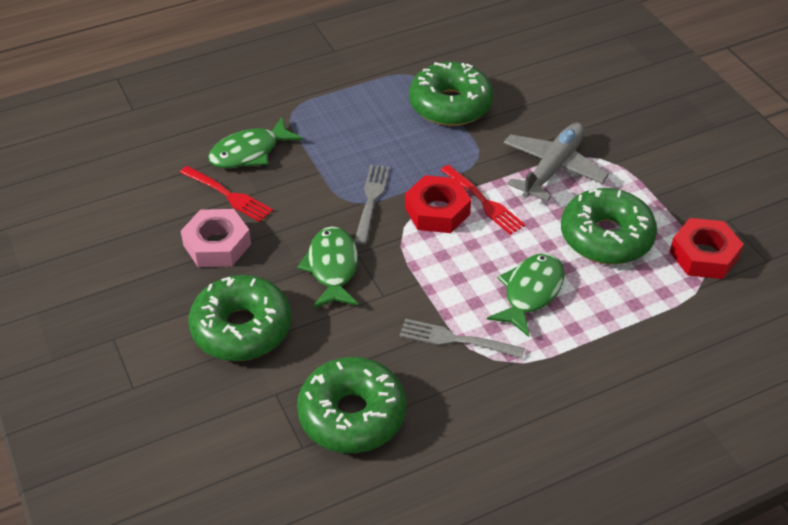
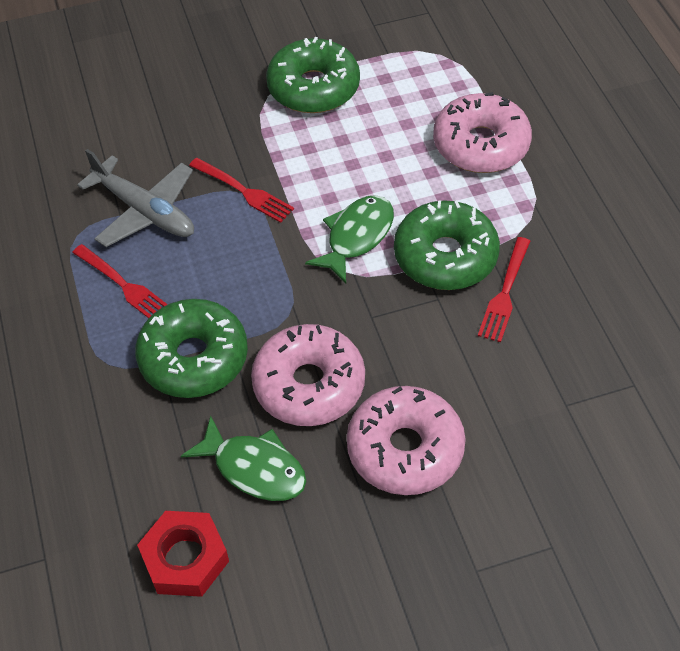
green donut: [189,275,292,361] [297,357,406,453] [409,62,494,126] [561,188,657,264] = 4 -> [135,299,248,398] [266,37,360,113] [394,200,500,290] = 3
green fish: [208,117,303,168] [297,226,359,308] [487,253,565,337] = 3 -> [181,415,306,501] [305,195,394,284] = 2
grey fork: [354,165,390,245] [399,319,525,359] = 2 -> none = 0
pink donut: none = 0 -> [251,324,365,426] [347,386,466,495] [433,92,532,173] = 3
pink nut: [181,209,251,267] = 1 -> none = 0
red fork: [180,166,273,222] [441,165,526,235] = 2 -> [72,244,168,318] [189,158,294,223] [478,237,530,342] = 3
red nut: [405,175,471,233] [670,218,744,279] = 2 -> [137,511,229,597] = 1

